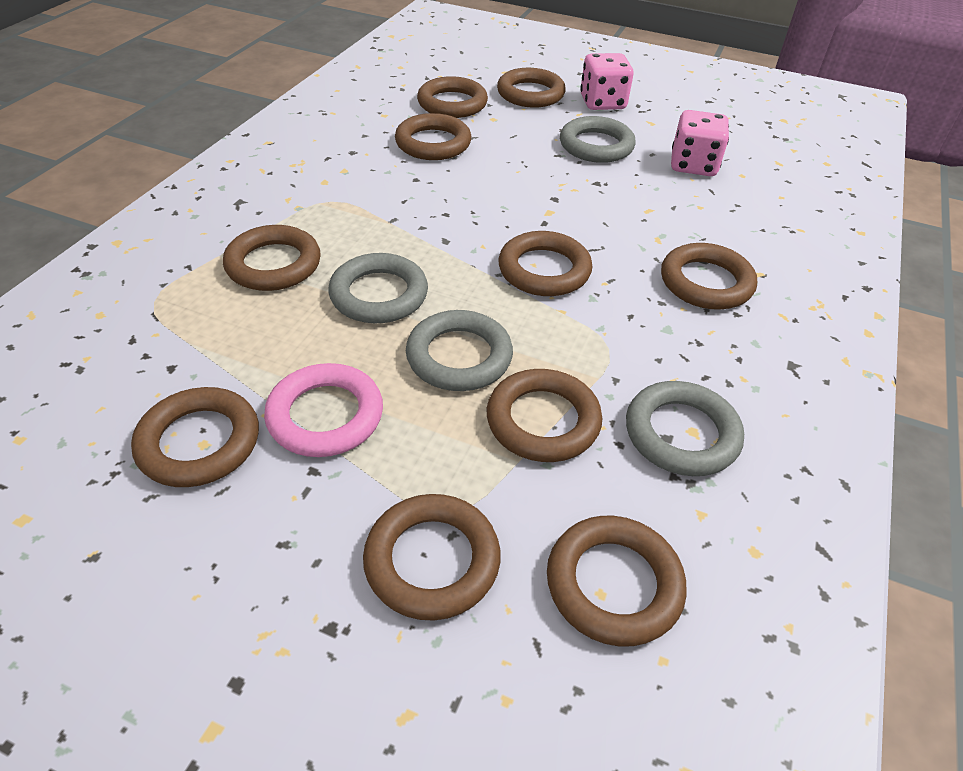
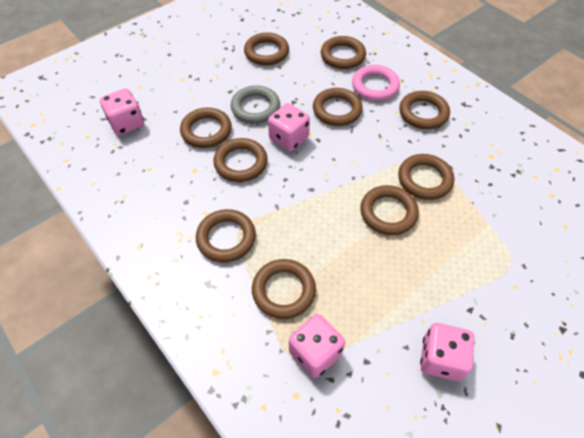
grey ring: [328,253,428,323] [406,310,513,391] [560,116,636,163] [626,381,744,476] = 4 -> [231,85,280,124] = 1
pink dice: [580,53,634,110] [671,110,729,176] = 2 -> [100,88,144,135] [268,103,310,152] [289,314,345,378] [420,323,475,381] = 4

